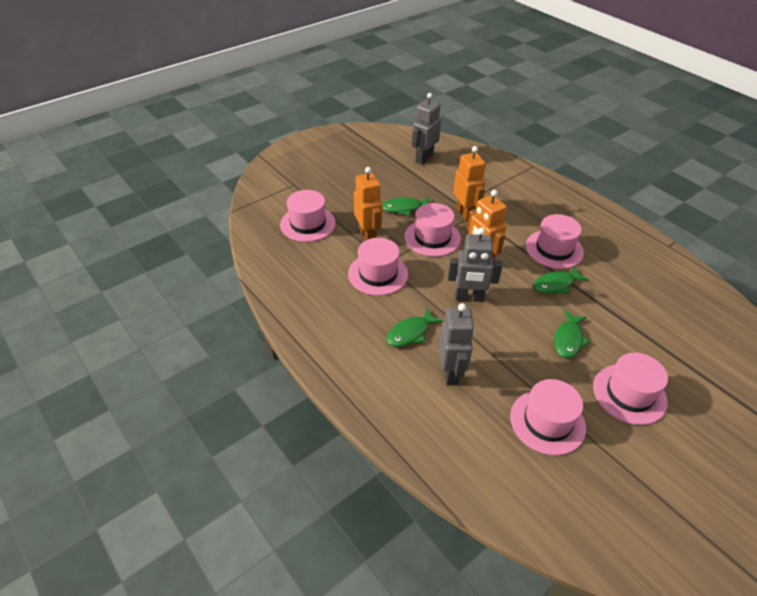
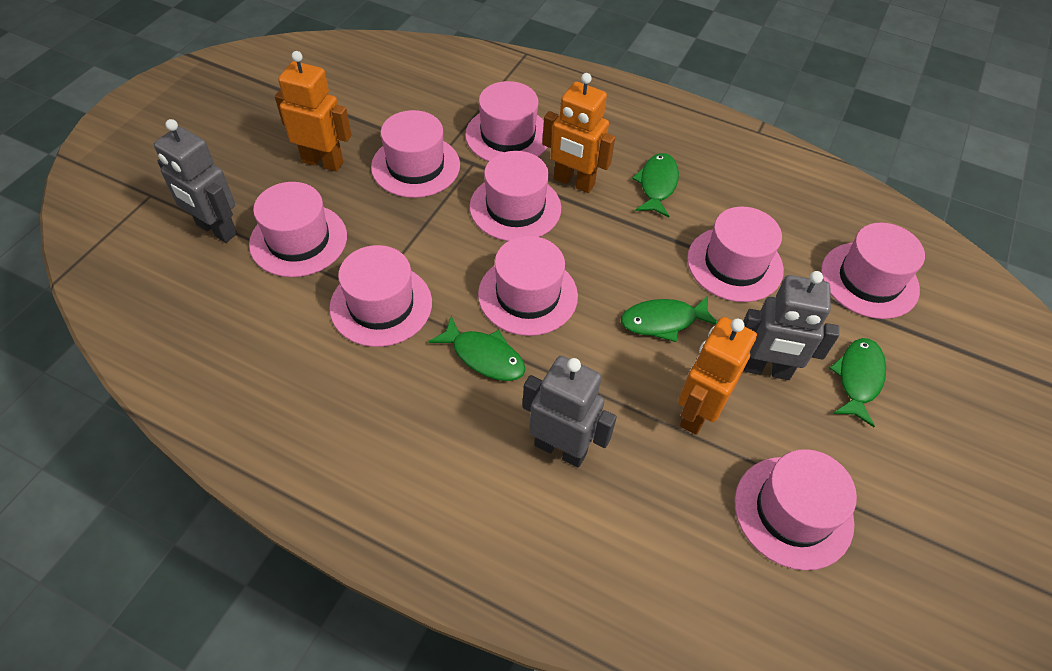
pink hat: [280,190,336,242] [348,238,408,296] [404,203,461,257] [510,379,586,455] [526,214,584,269] [593,352,668,425] = 6 -> [249,182,347,277] [329,245,432,347] [371,110,460,198] [465,81,547,162] [469,151,561,241] [478,236,578,336] [687,207,784,302] [735,449,857,571] [821,223,925,319] = 9

